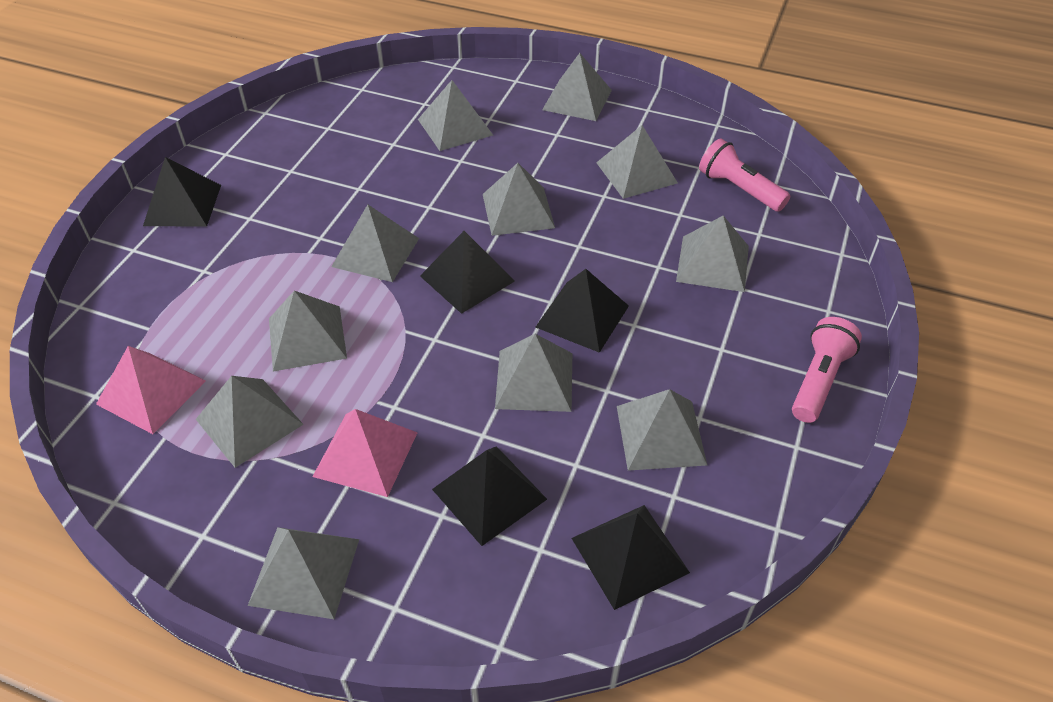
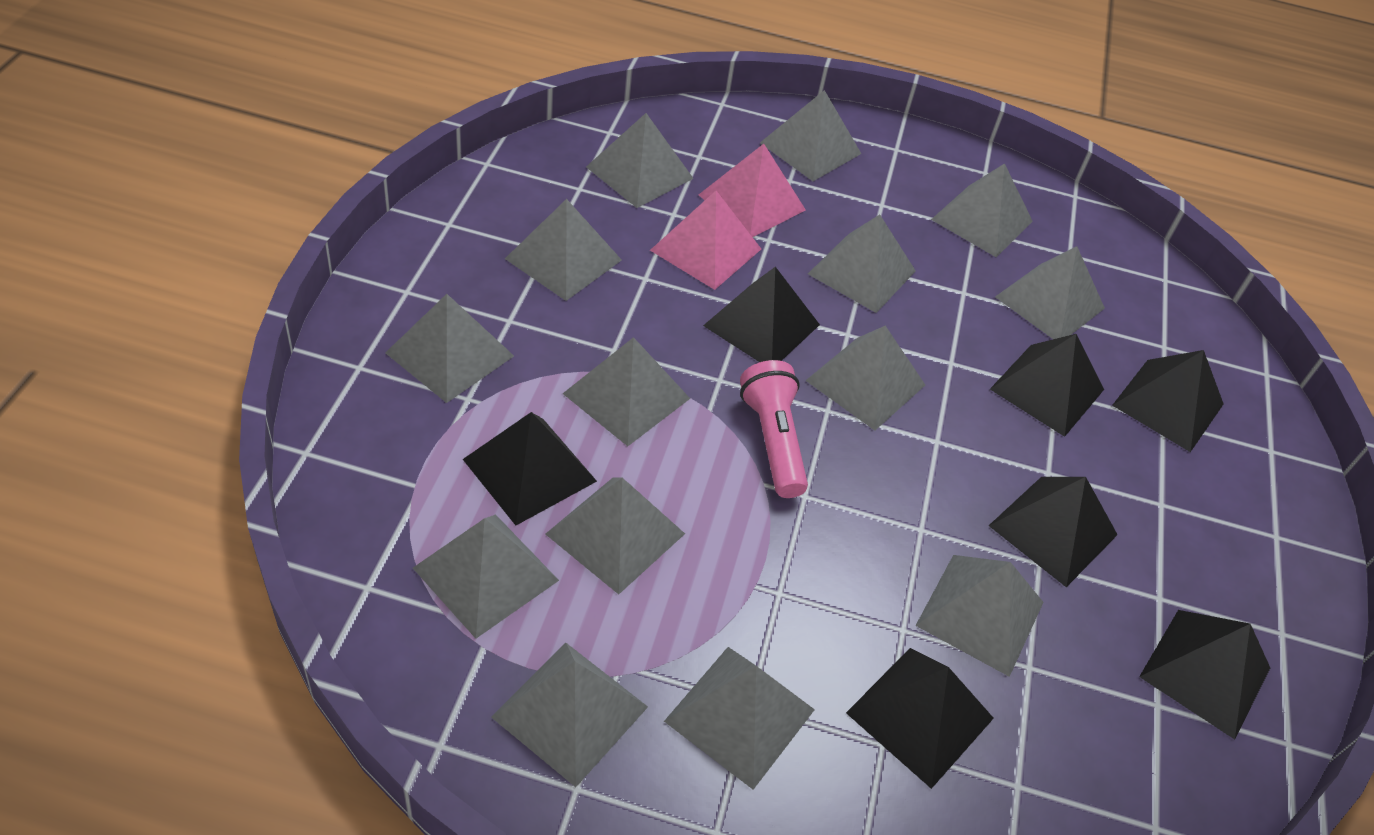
black pyramid: [143,157,221,227] [420,231,515,314] [432,446,547,546] [536,269,629,353] [572,505,690,610] = 5 -> [463,412,597,525] [703,267,820,362] [846,648,994,789] [989,477,1118,587] [990,334,1104,437] [1112,350,1223,452] [1139,610,1270,739] = 7
grey pyramid: [196,376,304,468] [248,527,359,619] [269,291,347,371] [331,204,419,282] [418,80,493,151] [483,163,555,236] [495,334,572,412] [542,53,612,121] [596,125,678,199] [617,389,707,471] [676,216,749,292] = 11 -> [385,294,514,403] [413,514,559,639] [491,642,648,787] [505,199,622,301] [546,477,685,594] [563,337,690,446] [586,113,694,208] [664,647,815,790] [760,90,861,181] [805,326,925,431] [808,214,916,313] [915,555,1044,677] [931,163,1033,257] [995,246,1105,339] = 14
pink flashlight: [699,138,790,212] [792,317,862,423] = 2 -> [740,360,808,498] = 1

